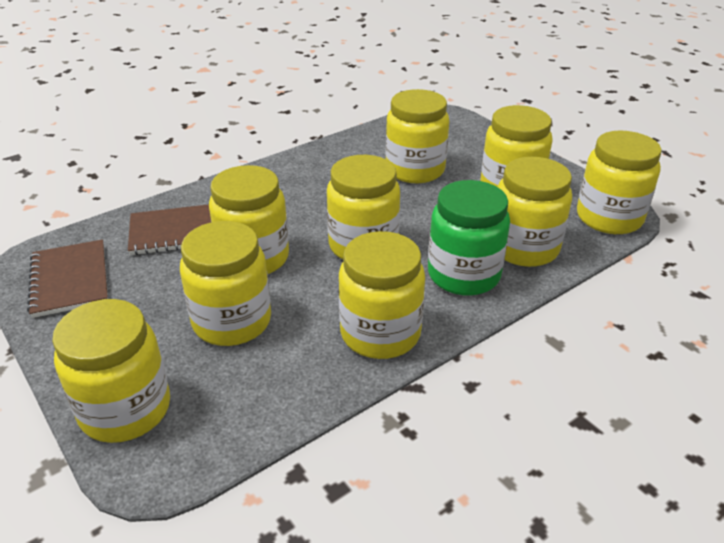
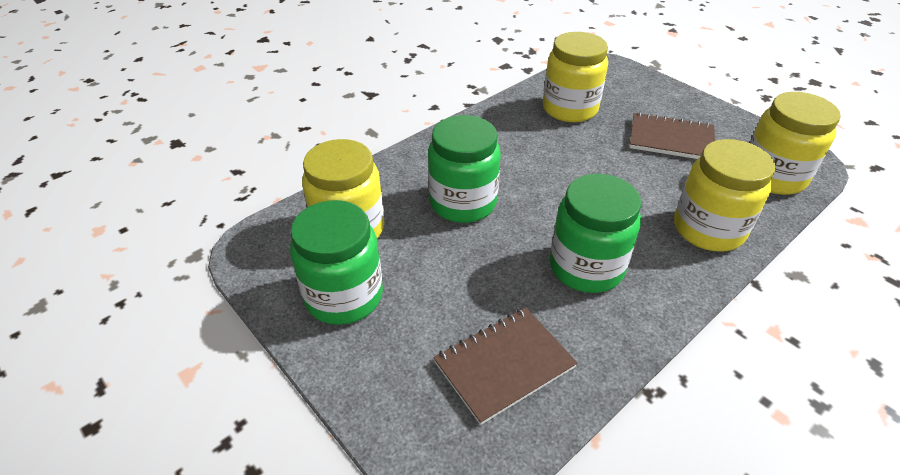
green jar: [428,180,510,296] = 1 -> [290,200,383,325] [428,115,501,223] [550,174,642,293] = 3
yellow jar: [52,299,170,443] [180,221,271,346] [209,165,289,274] [327,155,400,259] [339,231,425,359] [386,89,449,183] [481,105,553,187] [498,157,572,267] [577,131,662,234] = 9 -> [302,139,384,239] [543,32,608,123] [674,139,775,252] [749,92,841,195] = 4

